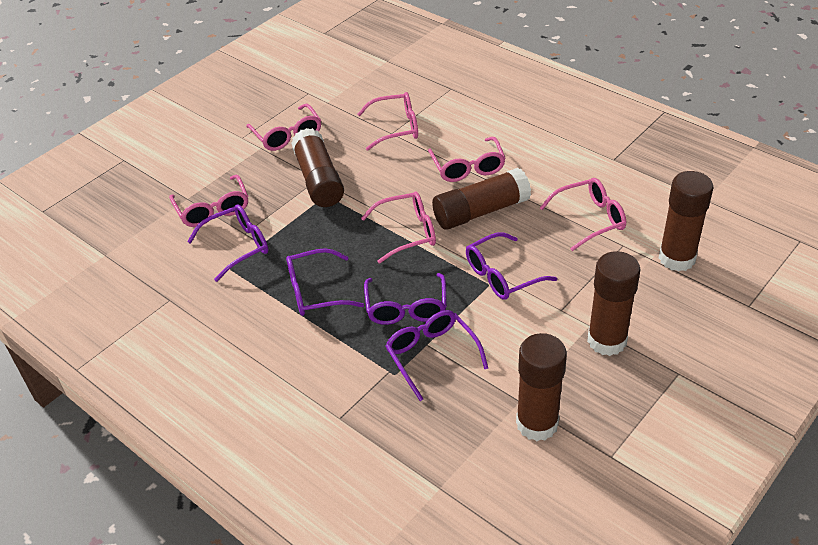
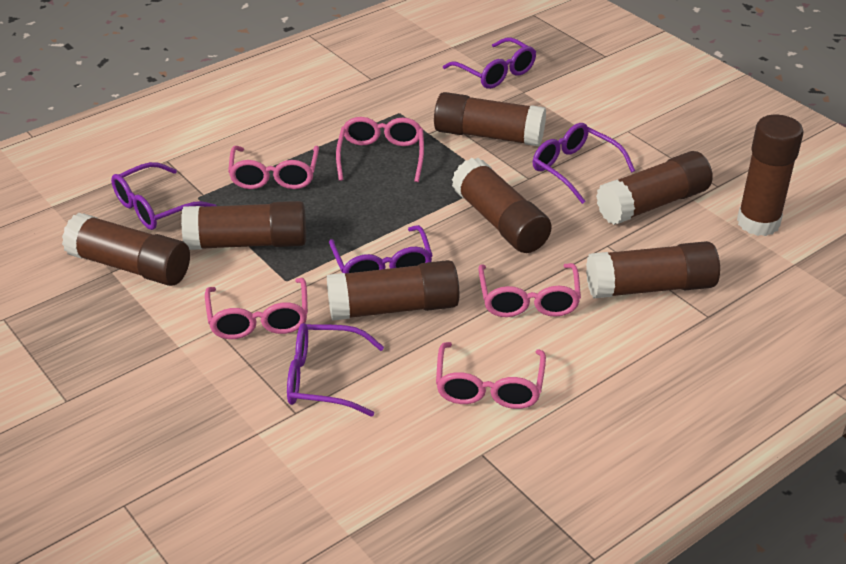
brown glue stick: [291,128,344,207] [432,168,531,230] [516,333,567,441] [587,251,641,356] [659,171,714,272] = 5 -> [62,213,190,286] [181,201,306,250] [327,260,459,321] [434,92,546,146] [452,158,552,253] [586,241,720,298] [596,151,713,225] [737,115,803,236] = 8
pink glasses: [169,175,248,227] [246,104,321,151] [357,92,418,151] [361,191,436,264] [428,137,506,182] [540,178,626,251] = 6 -> [205,278,308,339] [228,146,319,189] [336,117,424,182] [436,342,546,409] [478,263,581,317] = 5

